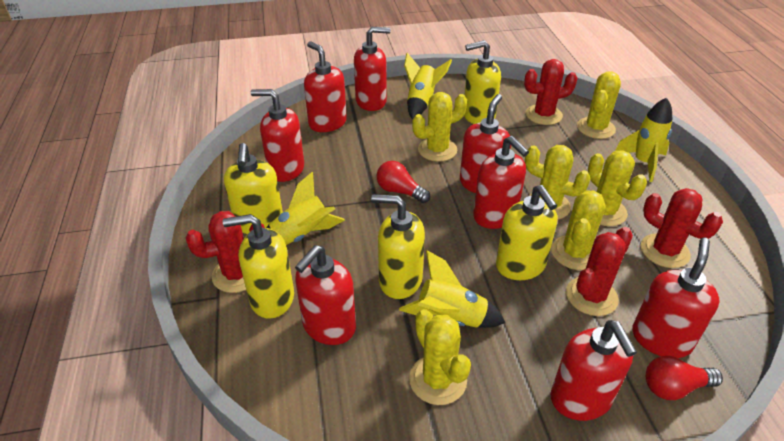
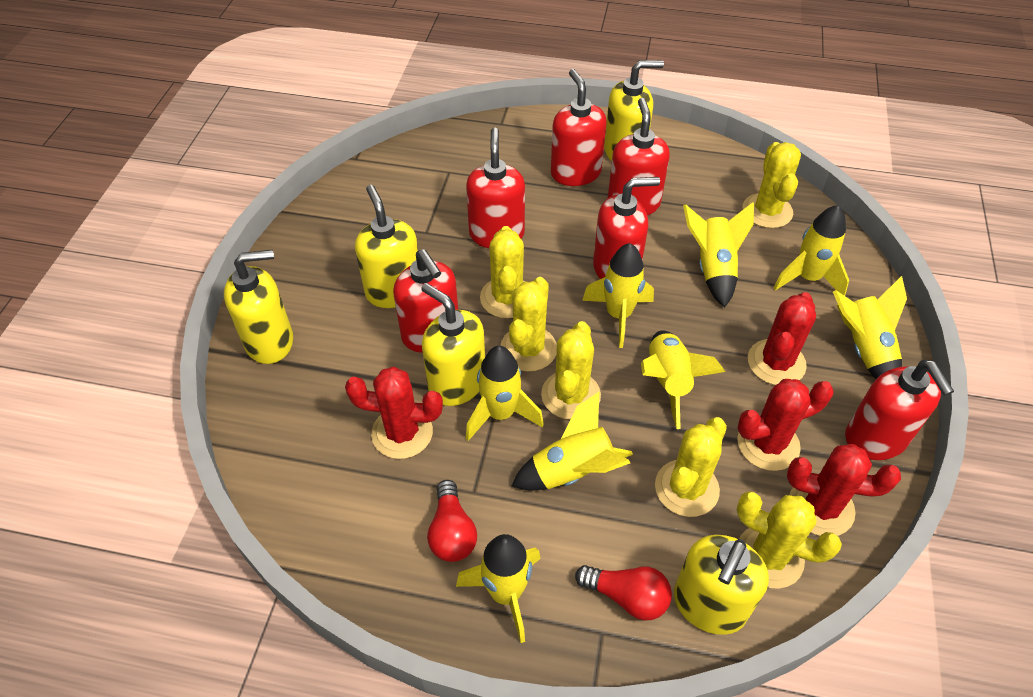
red soap dispenser: [251,89,304,182] [295,245,356,345] [304,41,347,132] [354,27,391,111] [460,94,511,193] [473,136,529,229] [551,320,637,421] [632,238,720,358] = 8 -> [393,249,458,353] [466,128,525,248] [551,69,607,186] [593,177,660,279] [608,98,670,216] [845,360,954,460] = 6
yellow rocket: [266,172,345,245] [399,250,505,328] [404,53,452,119] [615,97,673,182] = 4 -> [456,534,541,643] [466,346,544,441] [512,392,633,490] [582,243,654,348] [641,330,725,429] [683,202,754,308] [773,205,849,296] [833,276,907,379] = 8

